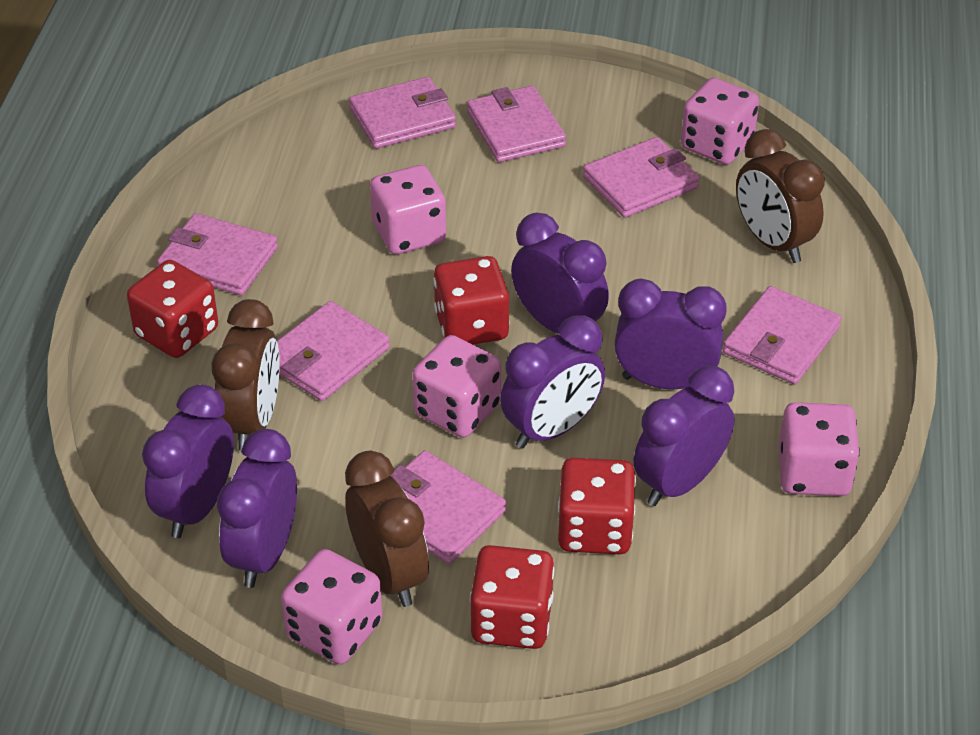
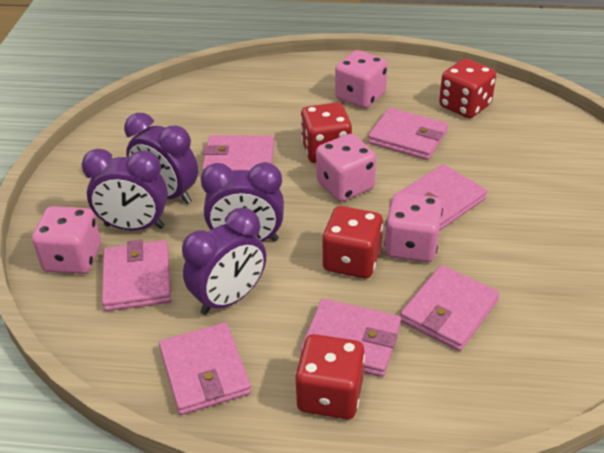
brown clock: [212,299,280,450] [345,451,429,607] [736,129,825,263] = 3 -> none = 0
pink dice: [281,549,382,665] [370,165,446,254] [412,335,501,438] [681,78,759,165] [778,402,860,496] = 5 -> [32,206,101,274] [316,134,376,202] [335,50,388,108] [384,193,443,262] = 4
purple clock: [142,384,234,538] [217,429,297,588] [500,315,605,449] [511,213,609,334] [614,278,727,389] [634,366,734,506] = 6 -> [81,149,168,230] [124,113,198,204] [182,208,266,315] [201,162,284,242] = 4

